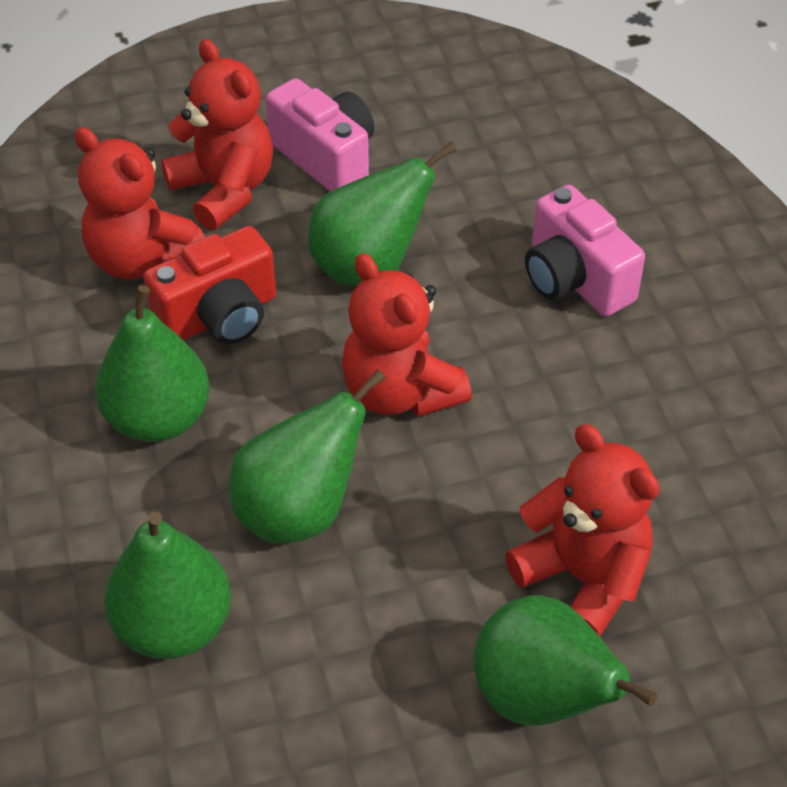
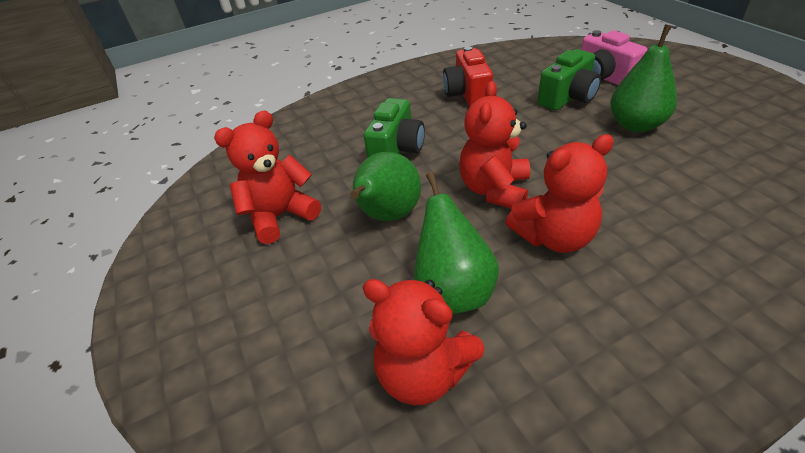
green camera: none = 0 -> [364,98,425,158] [538,49,601,111] = 2
green pear: [95,285,209,442] [104,511,231,659] [229,369,386,543] [308,142,457,286] [474,595,657,726] = 5 -> [350,152,421,221] [414,172,499,314] [610,24,677,132] = 3
pink camera: [266,78,374,192] [525,185,645,316] = 2 -> [581,30,648,85] = 1

